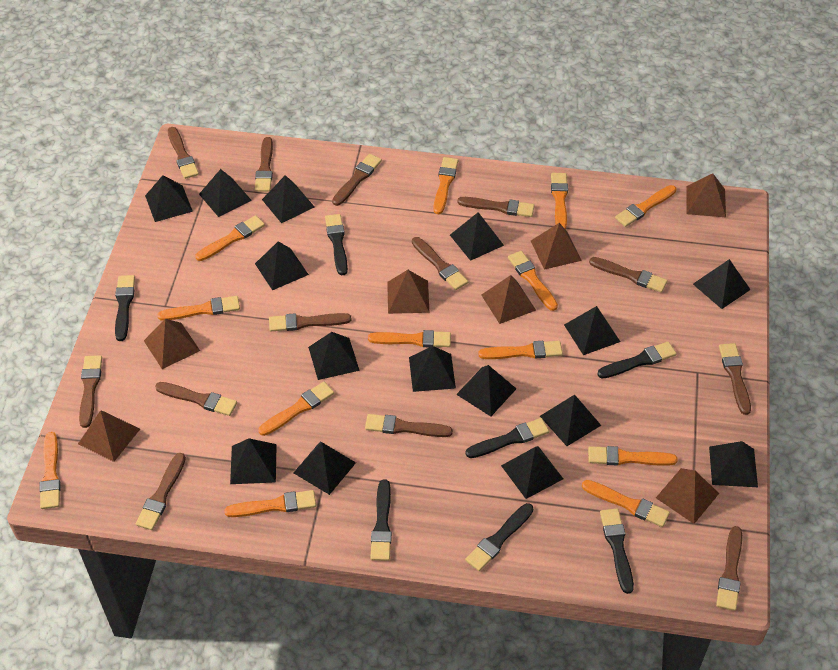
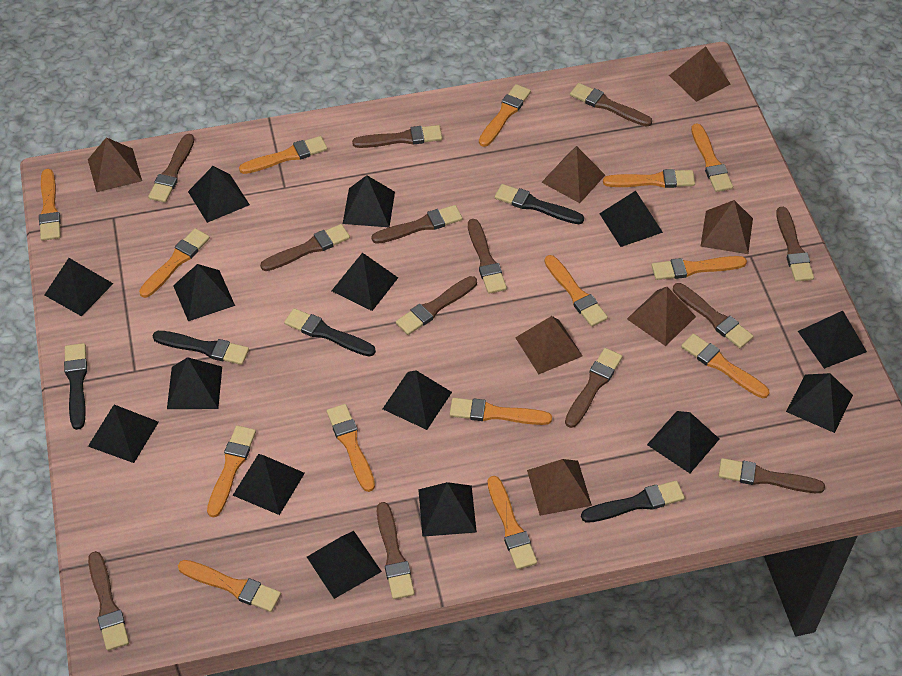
black brush: [115,275,135,341] [325,214,348,275] [370,479,392,561] [465,418,549,458] [465,503,533,571] [597,342,677,379] [600,509,634,594] = 7 -> [64,343,87,430] [152,331,249,365] [284,308,376,357] [495,184,584,224] [581,480,685,523] = 5
orange brush: [39,432,61,509] [157,296,240,320] [195,215,265,261] [224,490,316,517] [258,382,334,436] [368,330,451,347] [433,157,458,214] [478,341,563,359] [508,251,558,311] [551,173,568,230] [582,480,670,527] [588,446,678,466] [615,185,676,227] = 13 -> [39,169,61,241] [139,228,210,298] [178,560,281,612] [207,425,256,517] [239,136,327,174] [327,404,375,492] [450,398,552,425] [479,84,531,147] [488,476,537,570] [544,255,608,327] [603,169,695,188] [652,256,747,280] [681,334,769,398] [691,124,733,192] = 14

